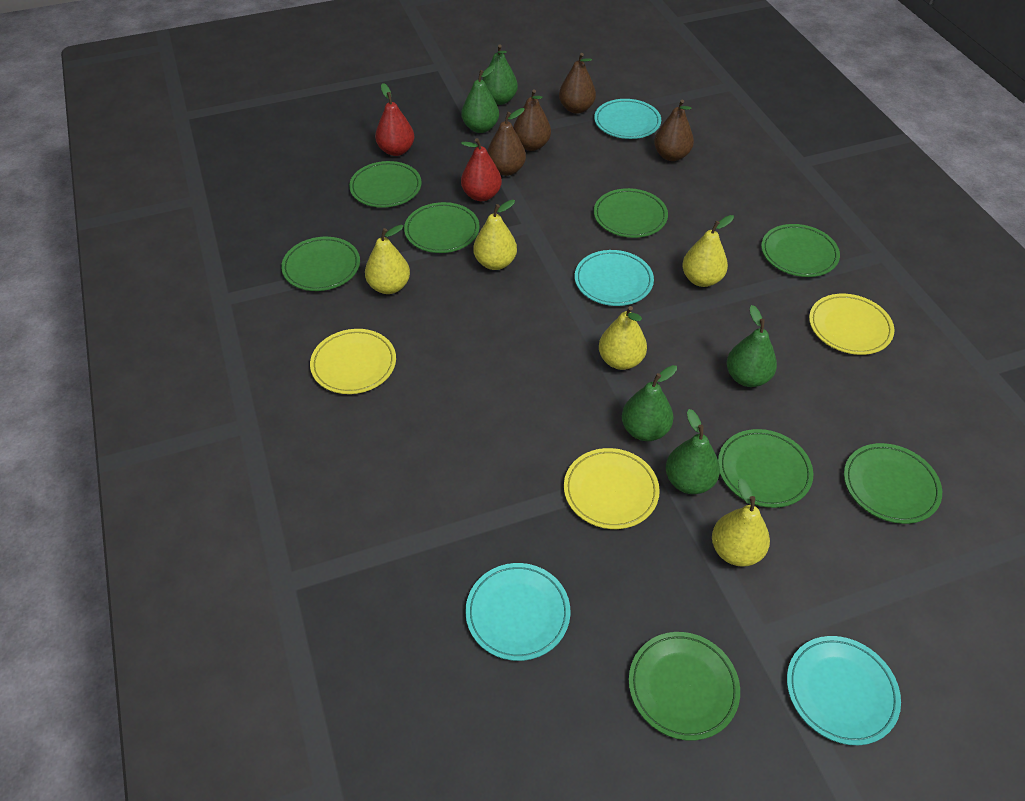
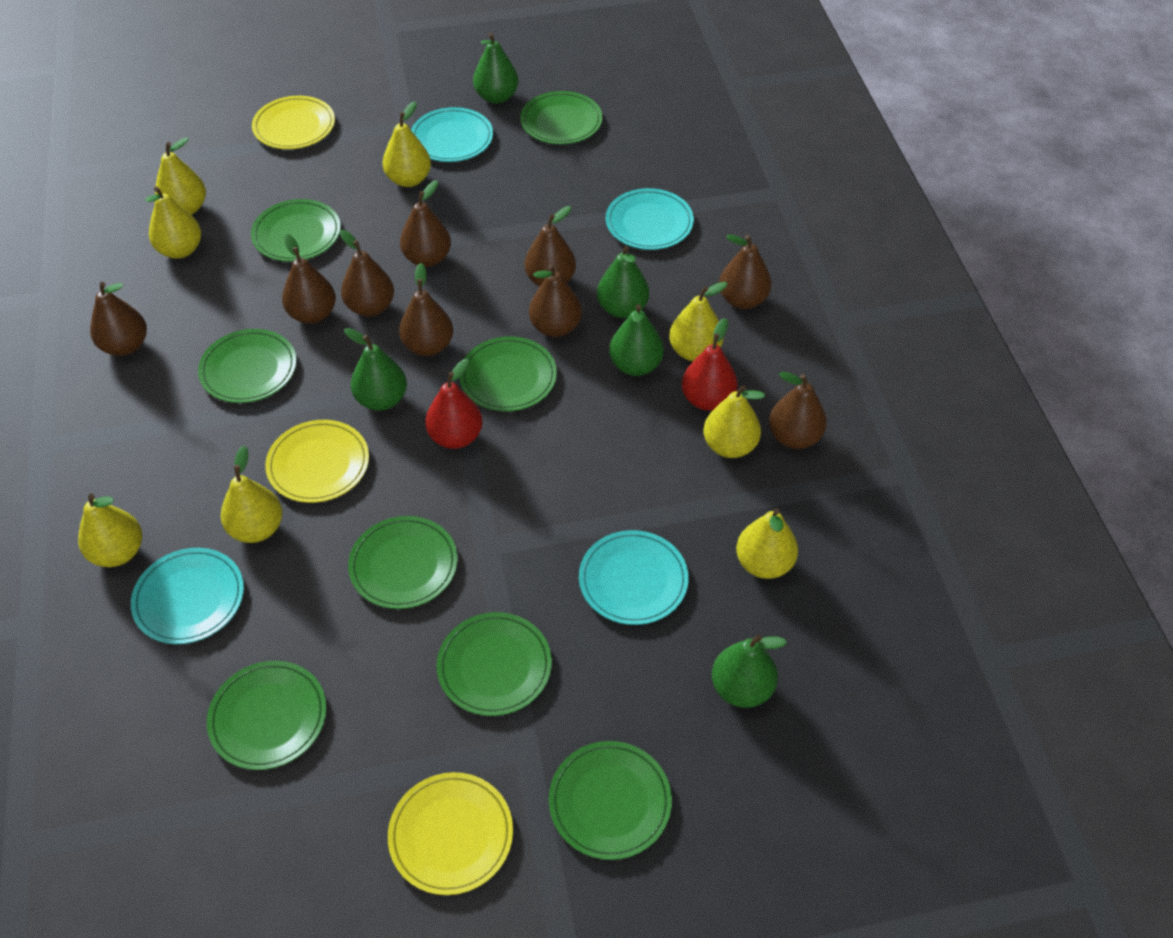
brown pear: [487,108,526,176] [513,89,551,151] [559,53,596,114] [654,100,694,161] = 4 -> [90,282,147,356] [282,234,336,324] [340,230,394,317] [399,263,453,356] [400,181,451,267] [525,206,576,287] [529,264,582,337] [719,235,772,309] [769,372,827,449] = 9
yellow pear: [365,225,410,294] [473,200,517,270] [599,306,647,370] [682,215,734,287] [712,478,770,567] = 5 -> [78,494,142,567] [145,187,201,259] [155,137,206,215] [221,446,282,543] [382,101,431,187] [669,282,728,361] [703,385,765,458] [736,508,798,579] = 8

